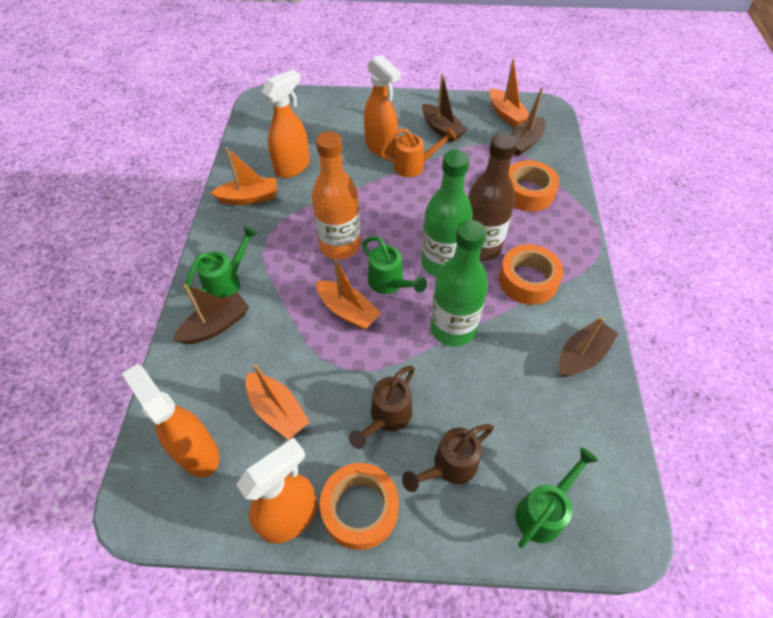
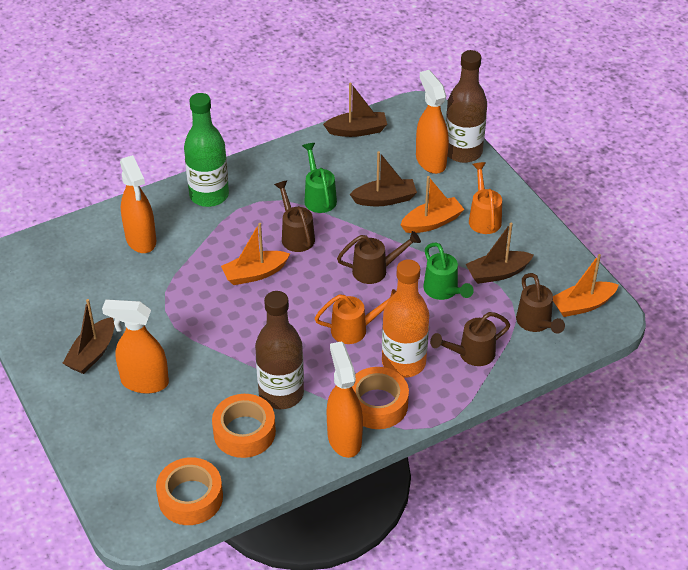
brown bottle: [468,133,517,261] = 1 -> [255,291,304,409] [446,50,487,163] = 2
brown watering can: [349,366,415,449] [402,424,494,492] = 2 -> [274,180,315,252] [337,231,421,284] [430,312,510,366] [516,273,565,334] = 4
green bottle: [421,150,473,277] [430,220,488,347] = 2 -> [184,93,229,207] = 1
green watering can: [185,226,258,298] [362,236,427,294] [515,447,598,548] = 3 -> [302,143,337,213] [423,242,474,300] = 2
orange boat: [211,147,277,205] [246,364,310,440] [316,259,381,330] [489,59,530,127] = 4 -> [221,223,290,285] [400,176,465,233] [553,254,619,317] = 3
orange watering can: [380,128,456,177] = 1 -> [315,289,396,344] [469,162,502,234] = 2

